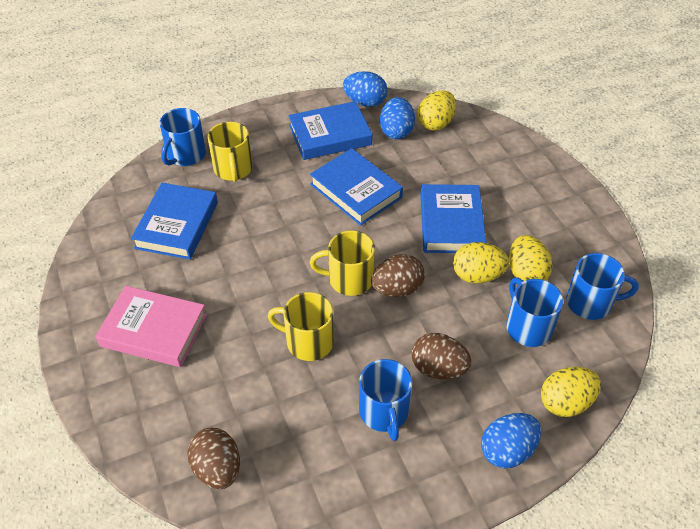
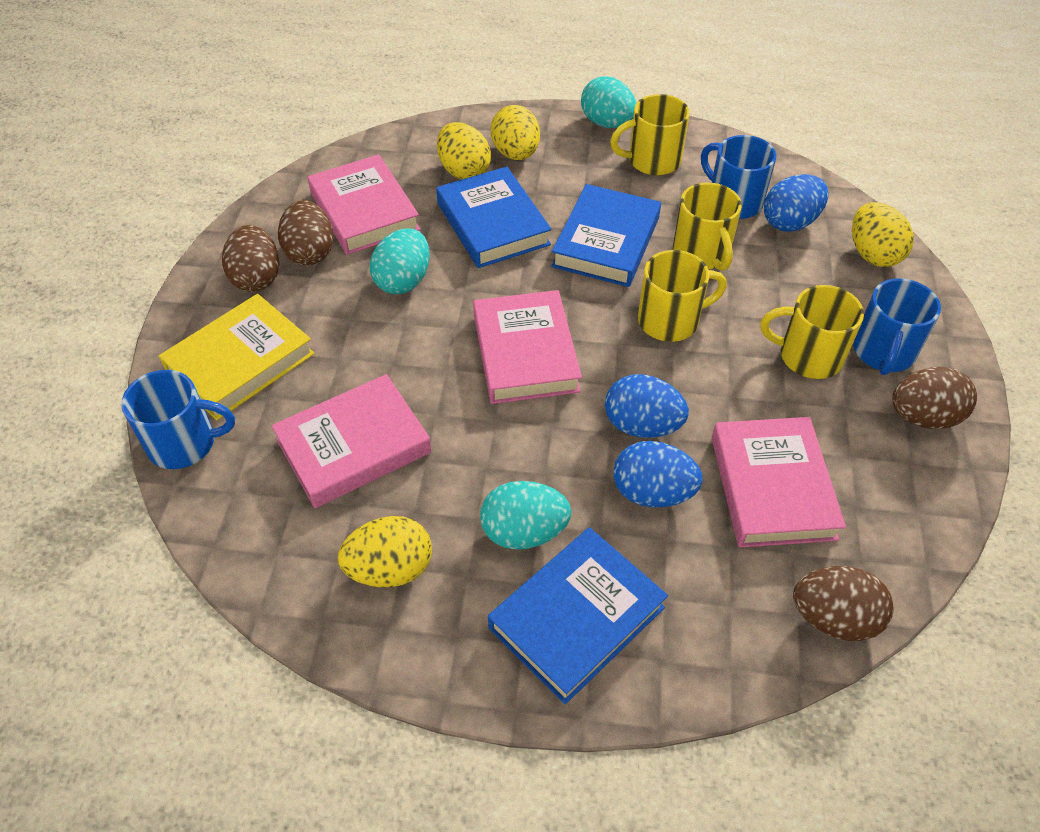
blue book: [131,183,218,260] [288,101,372,160] [310,148,403,226] [420,184,486,253] = 4 -> [436,166,552,268] [488,527,668,704] [551,184,661,287] = 3
blue mug: [160,108,206,166] [359,359,413,441] [506,277,563,347] [566,253,639,320] = 4 -> [121,370,235,469] [701,135,776,219] [853,278,941,375] = 3
brown egg: [187,428,240,489] [371,254,425,297] [411,333,472,380] = 3 -> [222,225,279,292] [278,200,333,265] [793,566,893,641] [892,367,977,429] = 4
pink book: [95,286,207,367] = 1 -> [272,374,432,508] [307,154,420,255] [473,290,582,404] [712,417,846,548] = 4
turquoise egg: none = 0 -> [370,228,430,294] [480,481,572,550] [581,76,636,128] = 3
yellow book: none = 0 -> [159,294,315,420] = 1
yellow mug: [208,122,253,182] [268,292,334,361] [310,230,375,296] = 3 -> [610,94,690,176] [638,250,727,342] [673,183,742,271] [760,285,864,379] = 4

